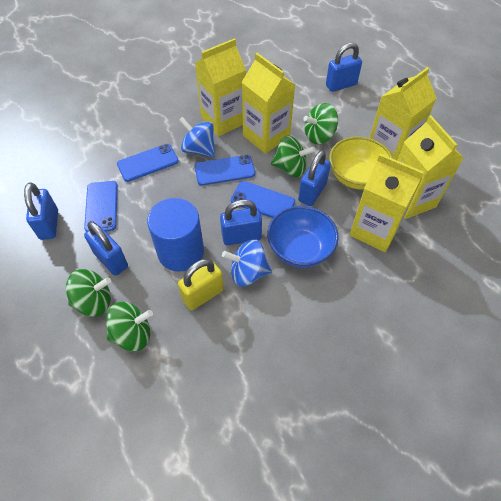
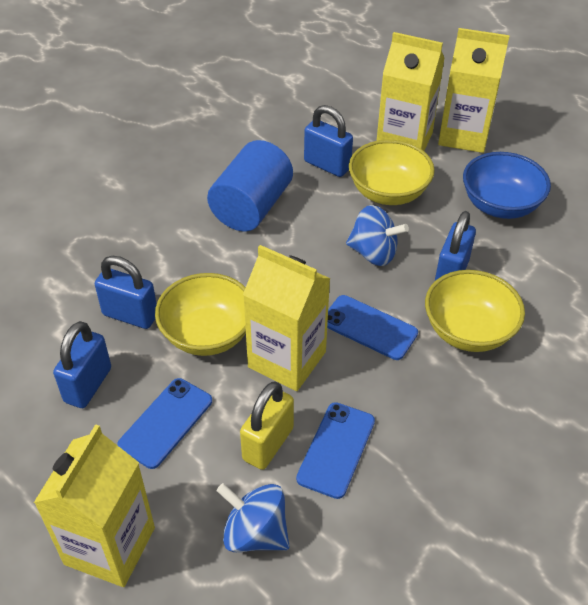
blue padlock: [24,182,58,240] [84,221,128,276] [220,200,262,245] [298,150,331,206] [326,43,362,92] = 5 -> [53,321,111,408] [95,256,157,329] [304,105,353,177] [435,211,476,281] = 4
blue phone: [84,181,118,232] [117,144,179,182] [195,155,255,186] [231,181,295,218] = 4 -> [117,378,212,469] [296,402,375,499] [327,295,418,360] = 3
green spinning top: [66,269,111,317] [106,302,153,351] [271,136,315,177] [303,103,338,144] = 4 -> none = 0
yellow bowl: [329,136,393,190] = 1 -> [155,273,246,356] [349,140,435,205] [425,270,525,352] = 3
yellow carton: [195,38,246,136] [242,53,295,154] [350,154,424,252] [370,67,436,160] [397,115,463,219] = 5 -> [34,424,155,587] [243,245,331,391] [377,32,445,151] [438,28,510,153] = 4

